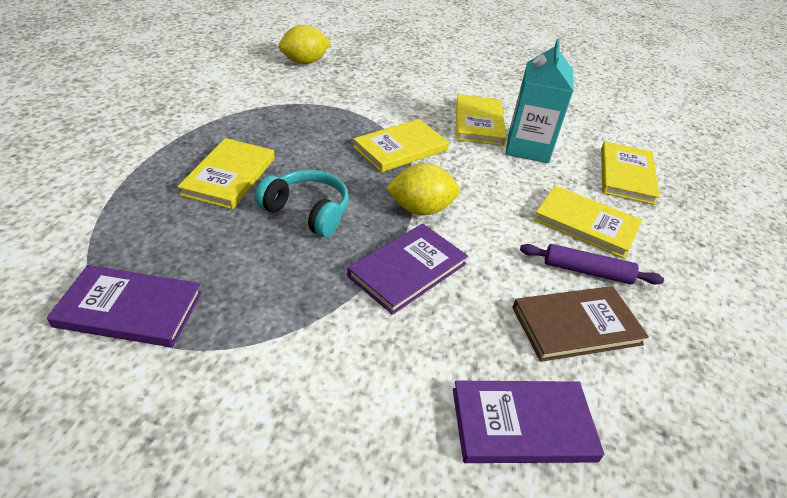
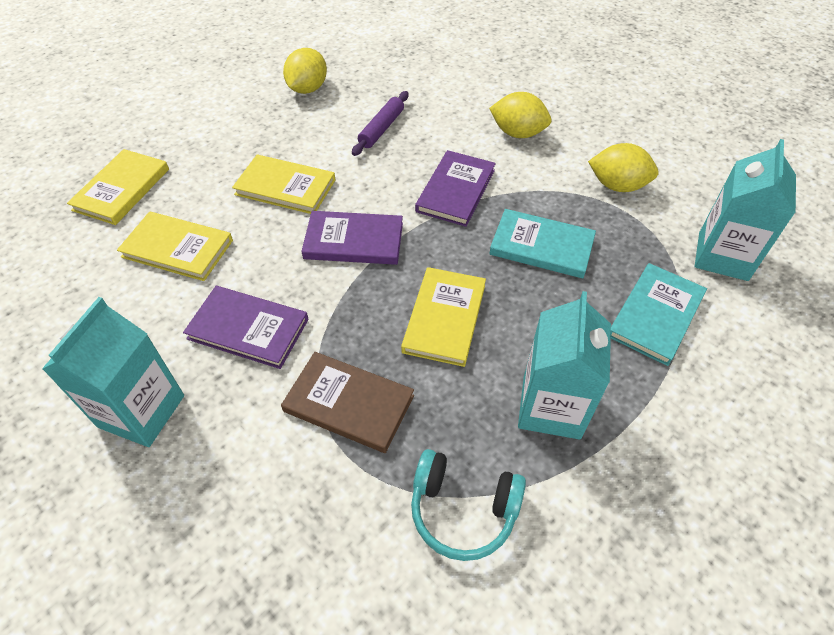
turquoise book: none = 0 -> [489,209,596,278] [611,263,707,366] = 2
turquoise carton: [505,39,573,163] = 1 -> [42,297,184,447] [518,291,611,440] [694,139,796,281] = 3
yellow book: [177,138,274,209] [353,119,449,173] [456,94,506,146] [533,185,642,259] [601,142,660,205] = 5 -> [67,149,169,225] [117,211,233,281] [232,155,335,214] [401,267,486,367] = 4
yellow lemon: [279,25,331,64] [386,163,460,215] = 2 -> [283,48,327,94] [489,92,551,138] [588,143,658,192] = 3

